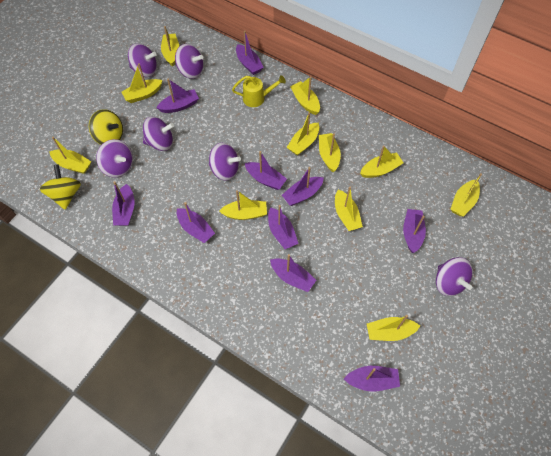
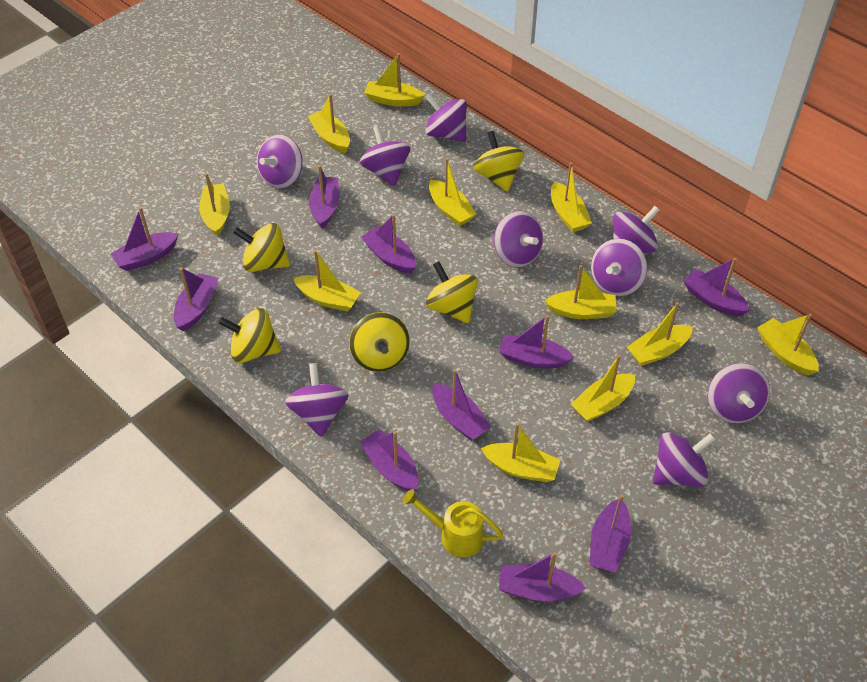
purple spinning top: [96,139,133,177] [128,43,157,77] [143,117,174,151] [175,44,203,79] [209,143,241,181] [436,257,473,296] = 6 -> [257,134,303,188] [285,363,349,437] [360,126,410,186] [425,93,467,142] [494,211,543,268] [591,239,647,296] [613,206,660,253] [653,432,716,487] [708,363,770,424] = 9
yellow spinning top: [40,164,81,210] [89,109,123,145] = 2 -> [218,308,281,363] [233,223,290,272] [349,312,410,372] [426,261,478,323] [473,131,524,192] = 5

